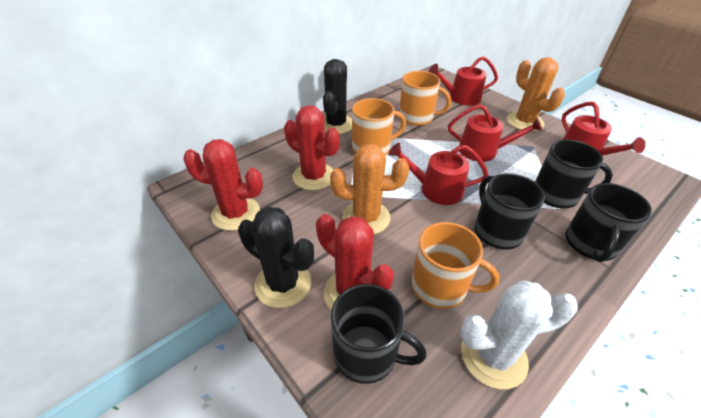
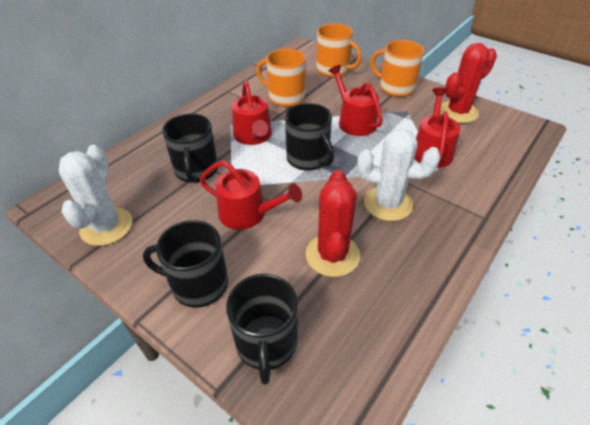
black cactus: [238,207,314,308] [323,59,352,134] = 2 -> none = 0
orange cactus: [330,144,409,234] [507,57,565,132] = 2 -> none = 0
red cactus: [183,139,263,231] [284,105,340,190] [316,214,394,310] = 3 -> [306,170,360,277] [440,43,497,123] = 2
white cactus: [460,280,578,389] = 1 -> [59,145,132,246] [357,129,440,221] = 2

